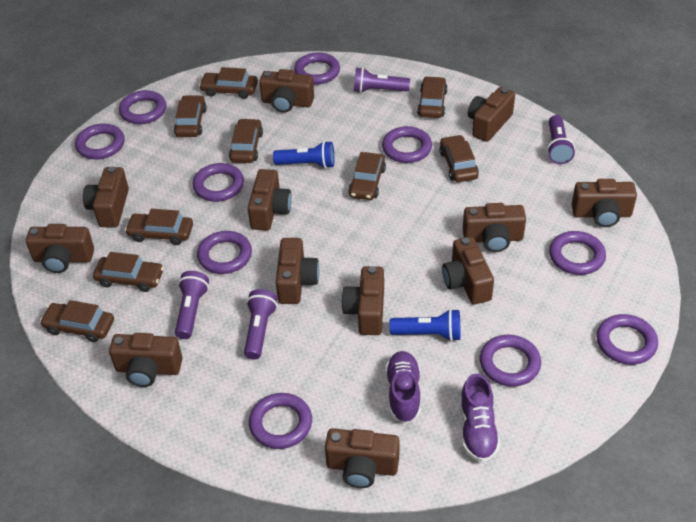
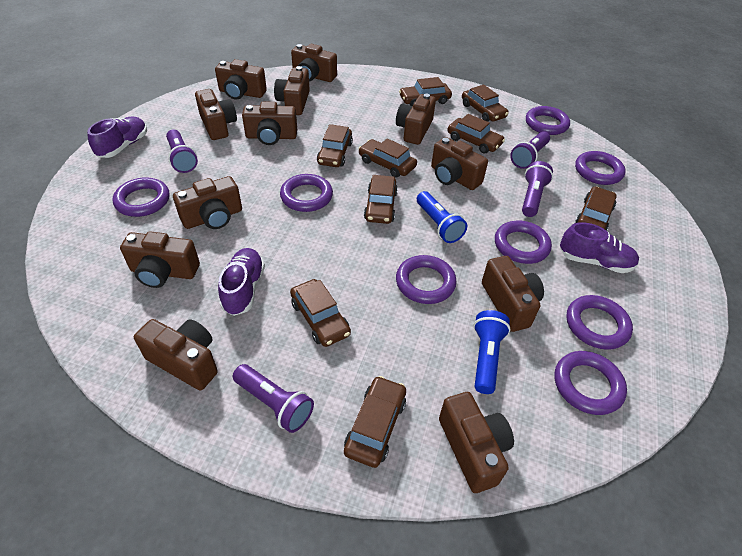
purple ring: [75,123,125,159] [119,90,166,124] [192,163,244,202] [197,231,252,274] [249,393,312,449] [294,52,340,85] [382,126,432,163] [480,335,541,387] [549,231,606,275] [596,314,658,365] = 10 -> [113,177,169,217] [280,174,333,212] [396,255,457,304] [495,221,552,264] [526,106,570,135] [555,351,627,415] [566,295,633,350] [575,151,626,185] = 8
purple shoe: [385,351,421,423] [460,374,500,462] = 2 -> [87,117,147,158] [218,248,265,316] [560,222,639,273] = 3

